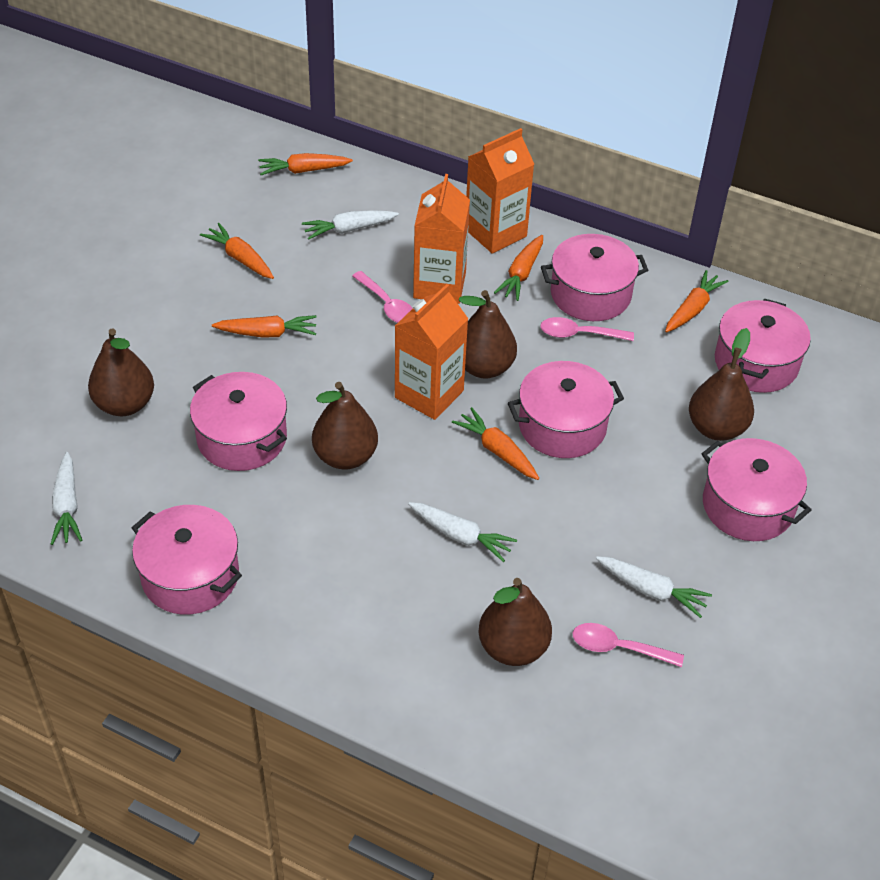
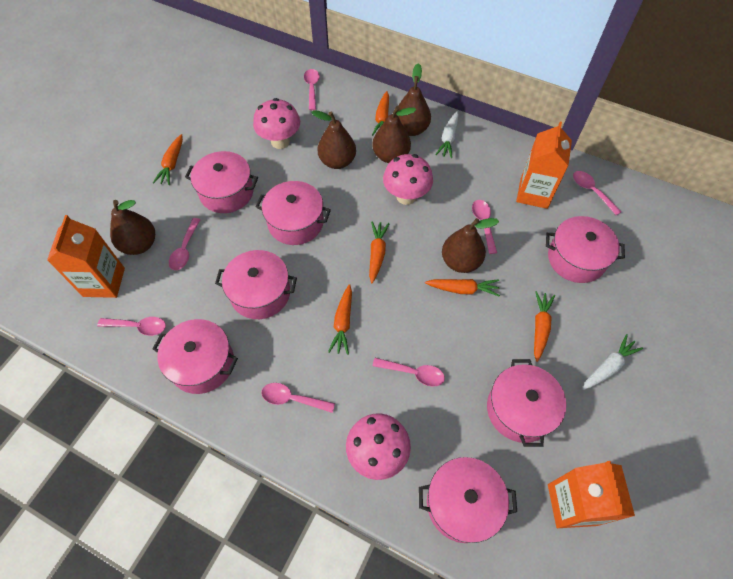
pink mushroom: none = 0 -> [253,98,300,149] [346,413,411,480] [383,154,433,205] = 3
pink pot: [132,505,242,615] [190,372,287,471] [508,361,624,458] [541,234,648,321] [701,438,811,541] [715,298,811,393] = 6 -> [152,319,238,394] [185,151,258,213] [215,250,297,319] [256,181,331,245] [419,457,517,543] [487,359,566,447] [546,216,625,283] = 7
pink spoon: [352,271,413,323] [540,317,634,341] [573,623,684,667] = 3 -> [97,317,166,336] [169,218,201,270] [261,383,335,413] [304,69,320,110] [372,358,445,387] [472,200,497,254] [573,171,622,215] = 7
white carrot: [51,452,82,545] [302,210,399,240] [408,502,517,562] [596,556,712,618] = 4 -> [435,111,459,158] [583,334,643,390] = 2

